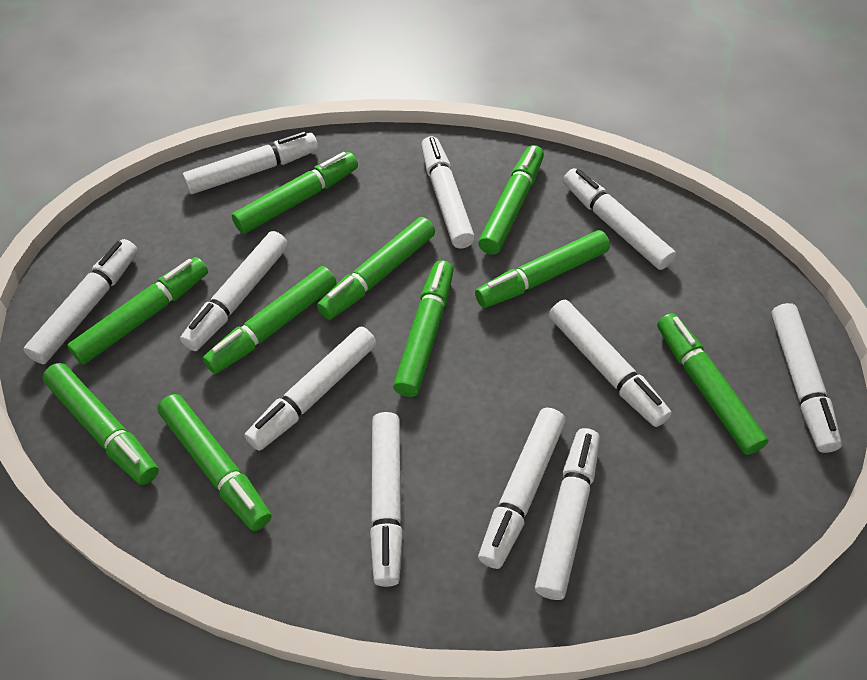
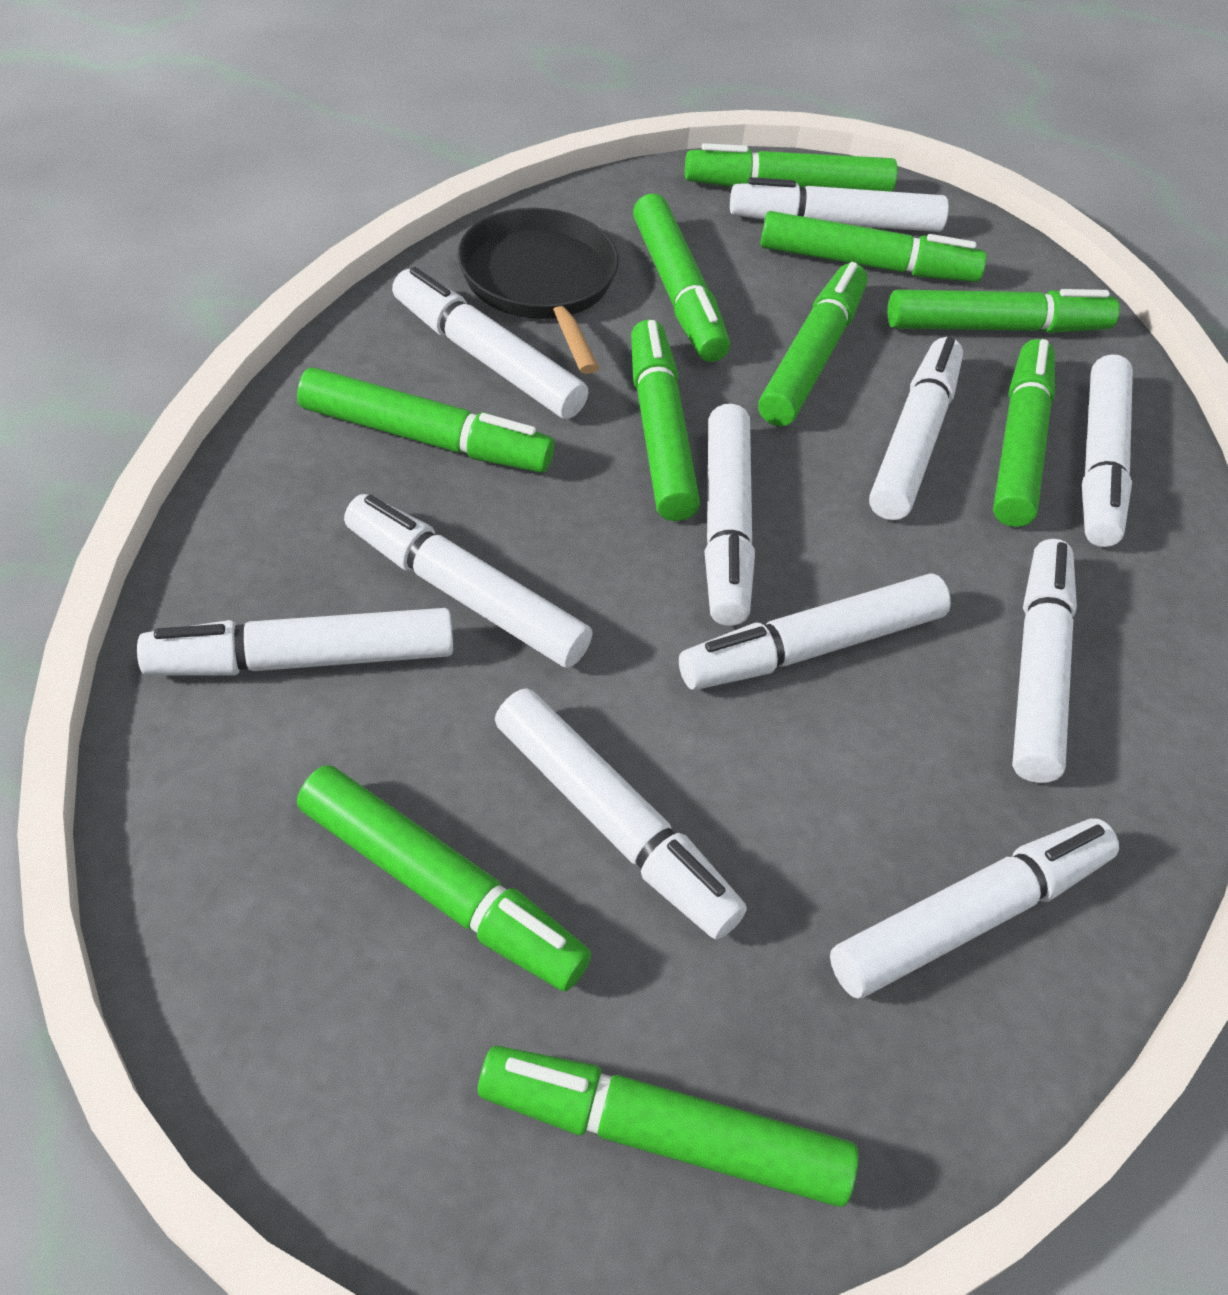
black pan: none = 0 -> [458,208,619,374] = 1

